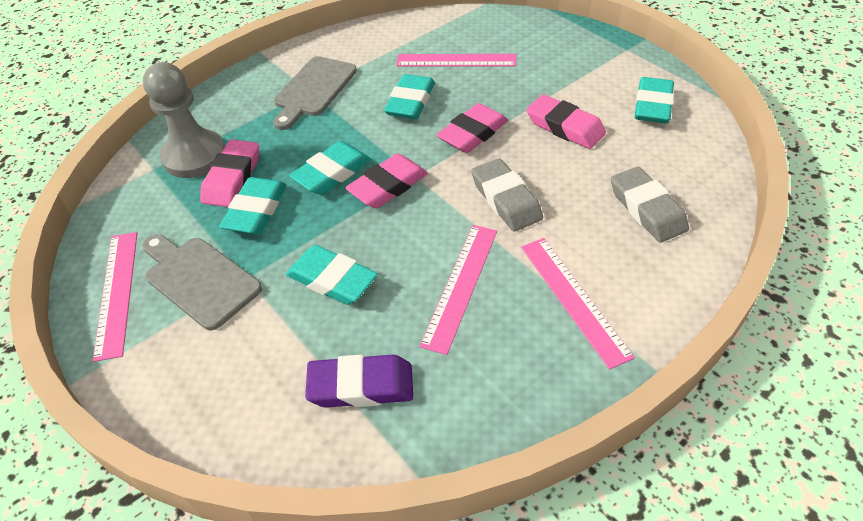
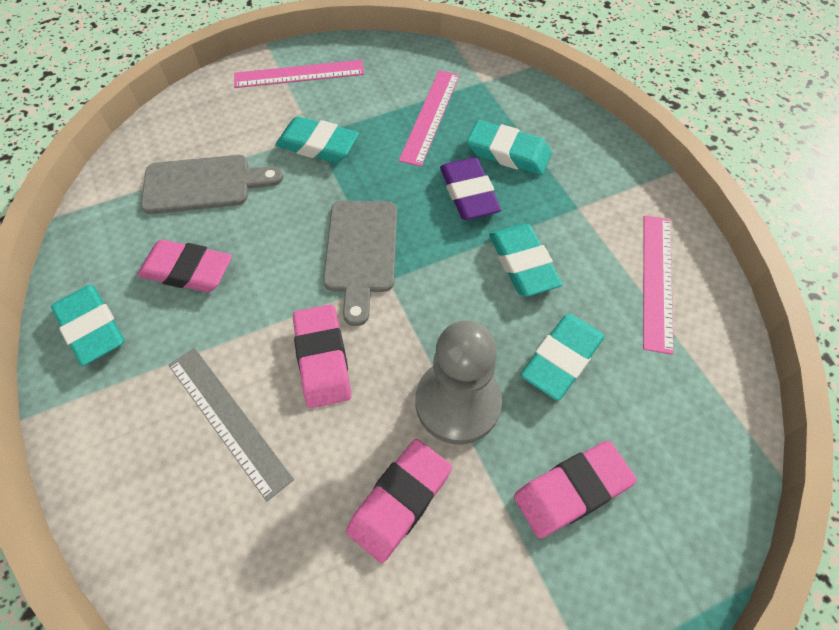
grey eraser: [471,158,543,231] [611,167,689,242] = 2 -> none = 0
grey ruler: none = 0 -> [168,348,294,501] = 1
pink ruler: [93,232,137,362] [396,54,516,67] [419,225,497,355] [521,238,635,370] = 4 -> [234,60,364,88] [399,70,459,167] [643,215,674,355] = 3

